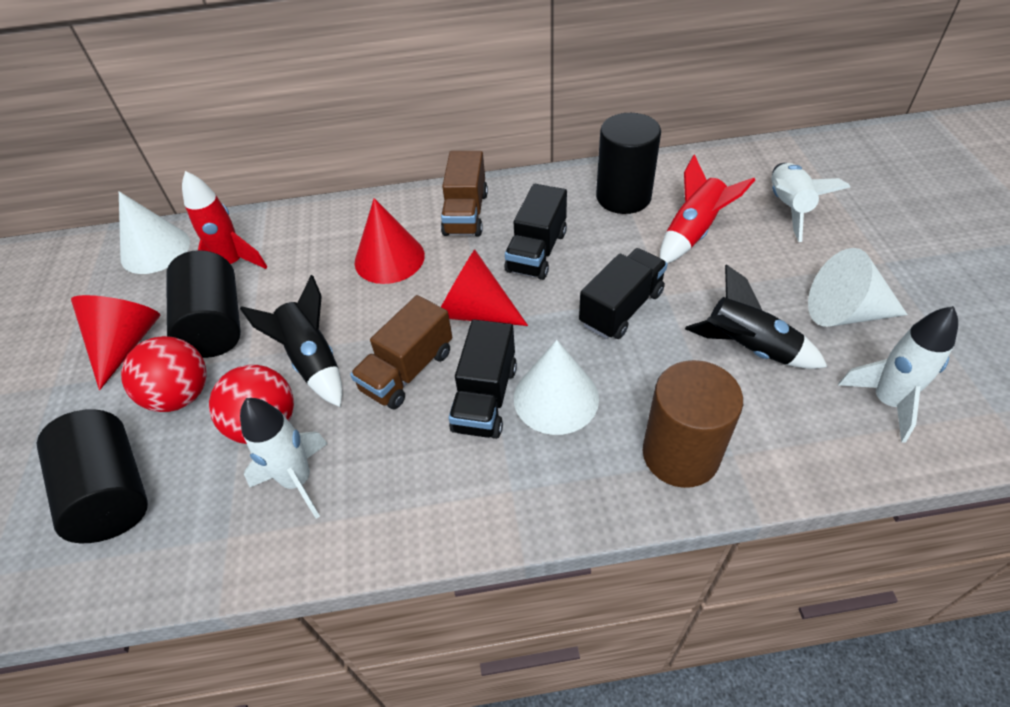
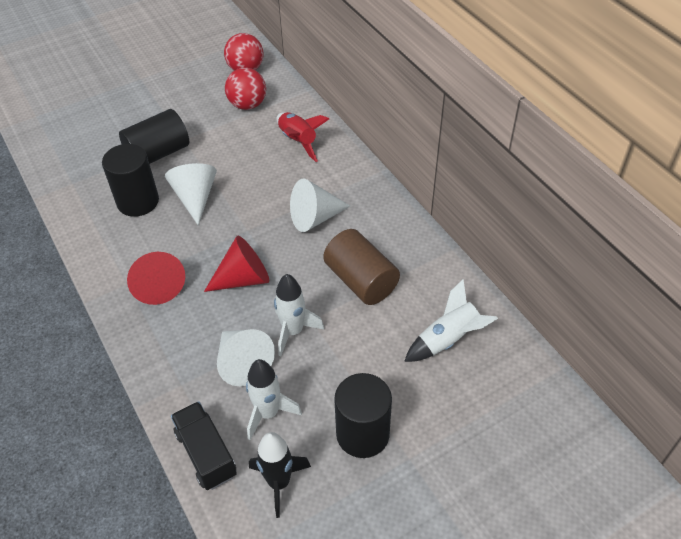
black rocket: [240,275,343,407] [685,264,827,369] = 2 -> [249,432,311,518] = 1
black truck: [449,320,517,439] [505,184,567,280] [579,248,668,339] = 3 -> [171,401,237,490] = 1
brown truck: [350,295,452,409] [441,151,488,236] = 2 -> none = 0
red cone: [71,295,160,390] [355,198,425,284] [441,250,528,326] = 3 -> [127,252,185,305] [204,236,269,292] = 2
red rocket: [182,171,267,269] [660,154,755,263] = 2 -> [277,112,329,162] = 1

